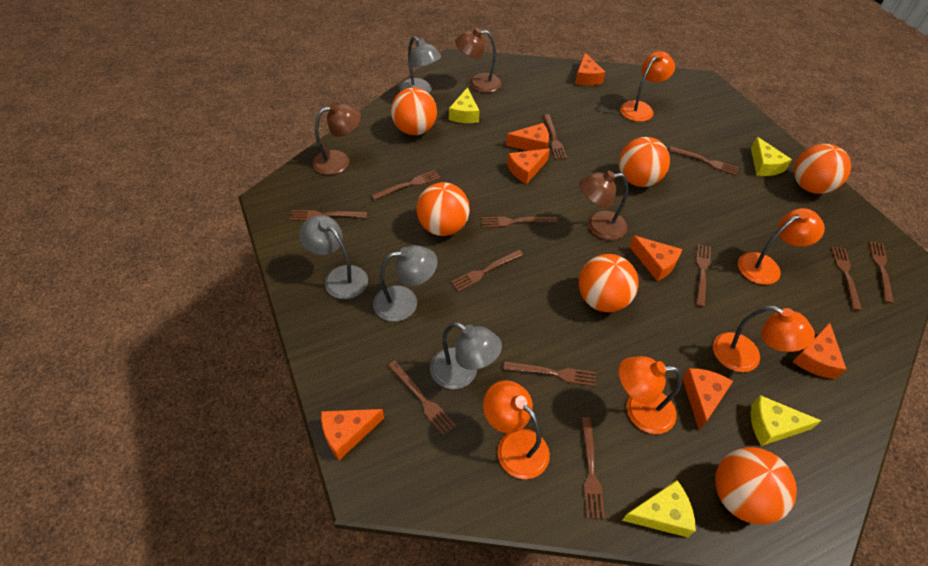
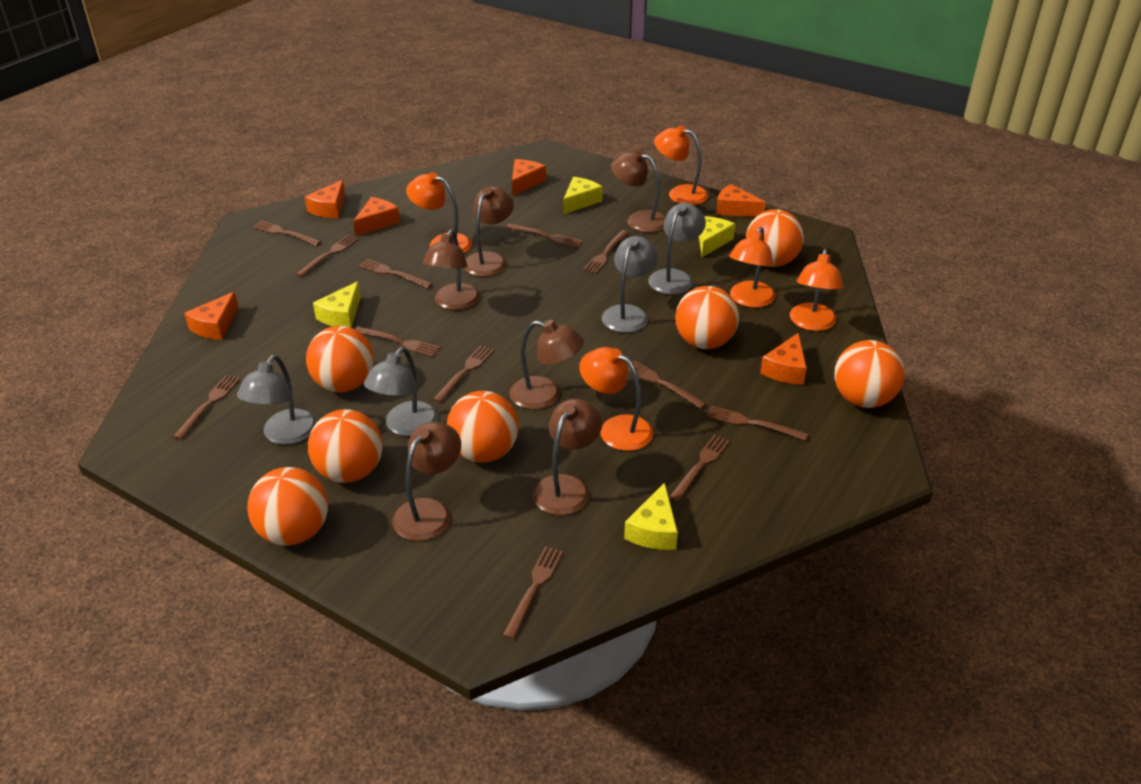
brown lamp: [313,103,361,175] [455,28,502,93] [579,171,628,240] = 3 -> [392,422,461,541] [423,229,480,310] [464,186,514,277] [509,320,584,410] [533,399,602,515] [611,150,666,233] = 6
orange ball: [391,88,437,135] [417,182,470,236] [579,254,639,312] [619,137,670,187] [715,447,797,524] [794,144,851,194] = 6 -> [247,467,328,545] [306,326,374,392] [308,409,383,483] [447,391,519,463] [675,286,739,349] [746,209,804,267] [834,340,905,408] = 7
orange cheese: [321,409,384,460] [506,123,549,151] [507,148,550,184] [575,53,605,85] [629,235,682,281] [682,368,733,430] [793,323,847,379] = 7 -> [184,292,239,340] [305,180,345,218] [353,197,400,236] [512,159,546,196] [716,184,766,217] [760,333,807,385] = 6

